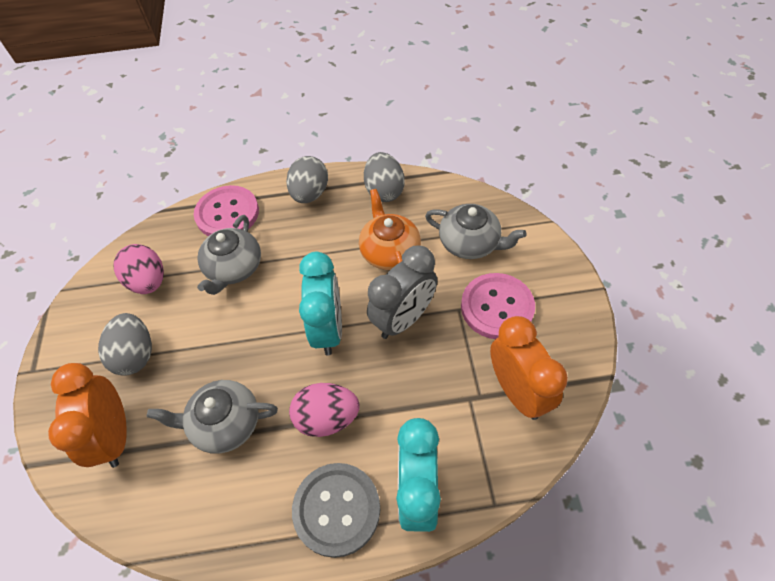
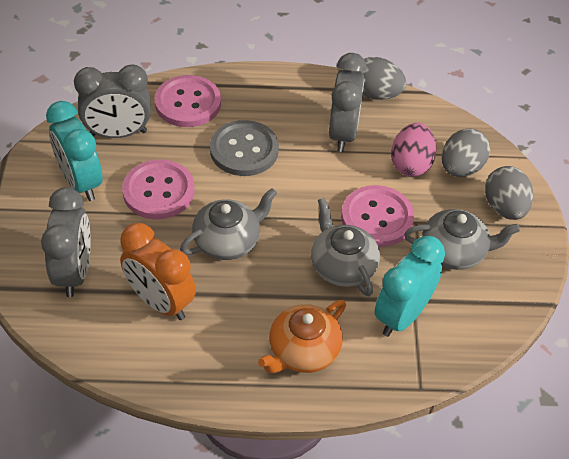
grey clock: [367,246,437,339] = 1 -> [41,187,91,297] [74,64,151,138] [329,53,367,152] = 3
orange clock: [48,363,127,468] [490,316,568,420] = 2 -> [120,223,196,320] = 1
pink button: [194,185,259,236] [461,273,535,339] = 2 -> [122,159,194,219] [155,75,221,127] [341,185,414,247] = 3
pink egg: [113,244,164,294] [289,383,359,437] = 2 -> [391,123,436,177] = 1

